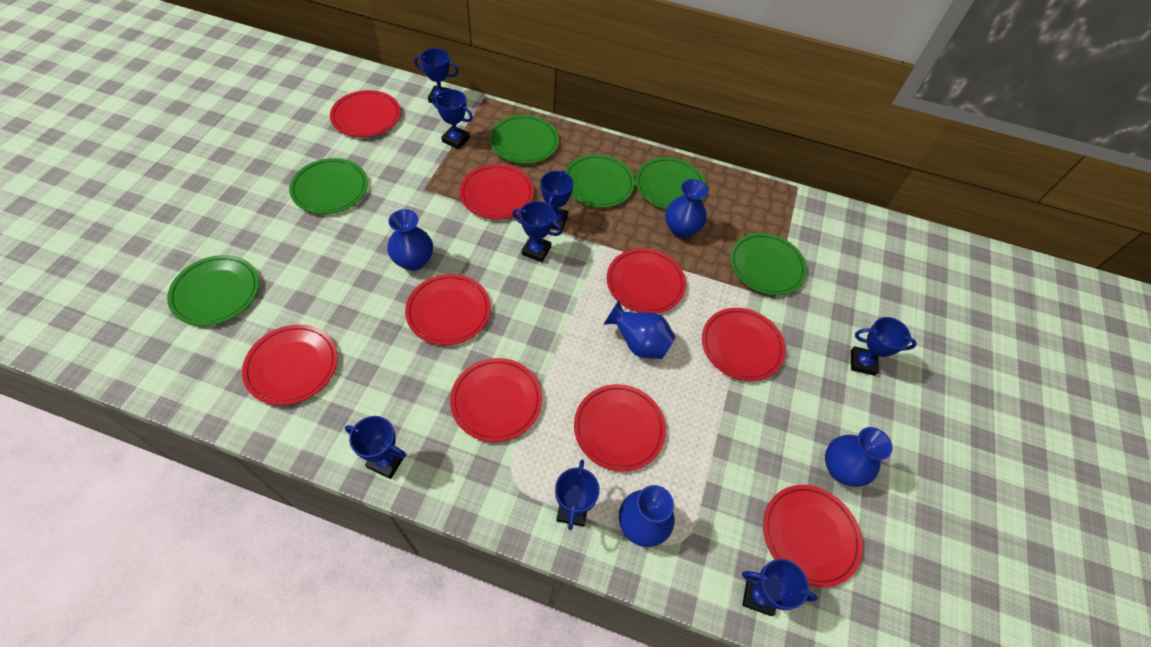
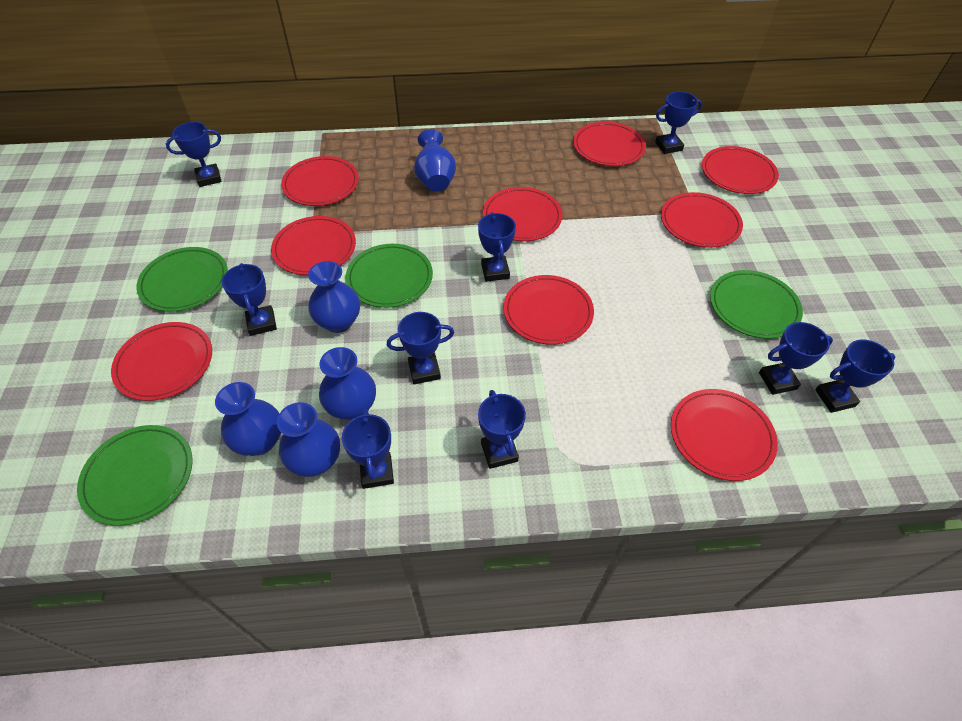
blue trophy: [345,416,406,479] [414,48,459,103] [432,89,473,149] [512,201,562,262] [540,170,573,230] [555,460,600,530] [742,559,817,616] [851,317,917,376] = 8 -> [166,122,222,187] [222,263,277,336] [342,409,394,489] [387,312,454,384] [478,212,516,282] [478,390,526,469] [655,91,702,154] [759,322,833,395] [815,339,895,413] = 9
green plate: [167,255,259,326] [289,158,368,214] [489,115,559,164] [565,154,635,208] [635,157,706,209] [730,233,807,295] = 6 -> [77,425,193,526] [137,247,228,312] [346,244,433,308] [710,270,803,339] = 4

